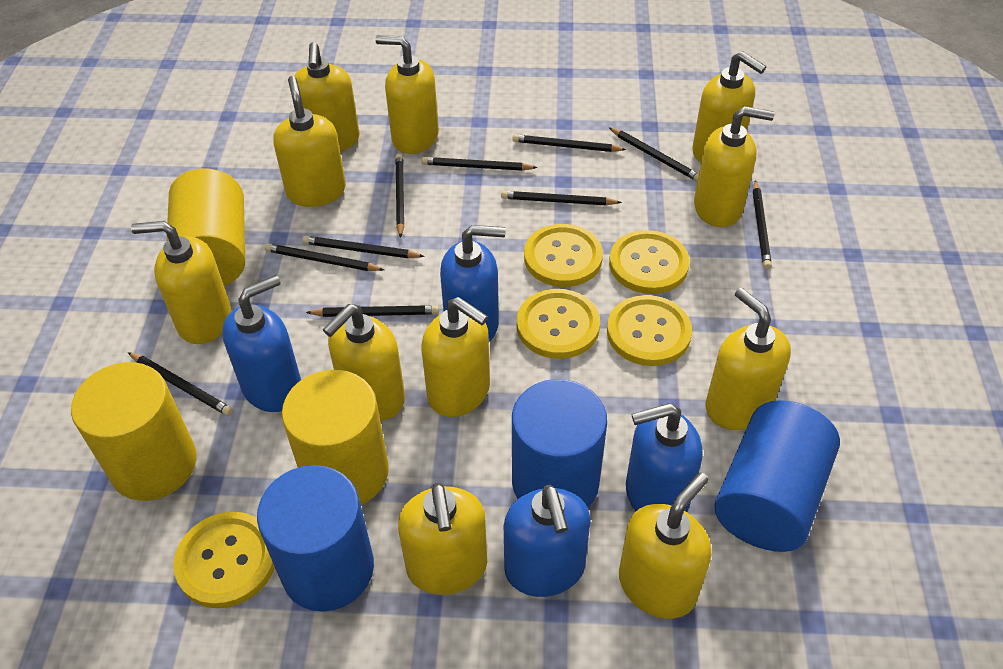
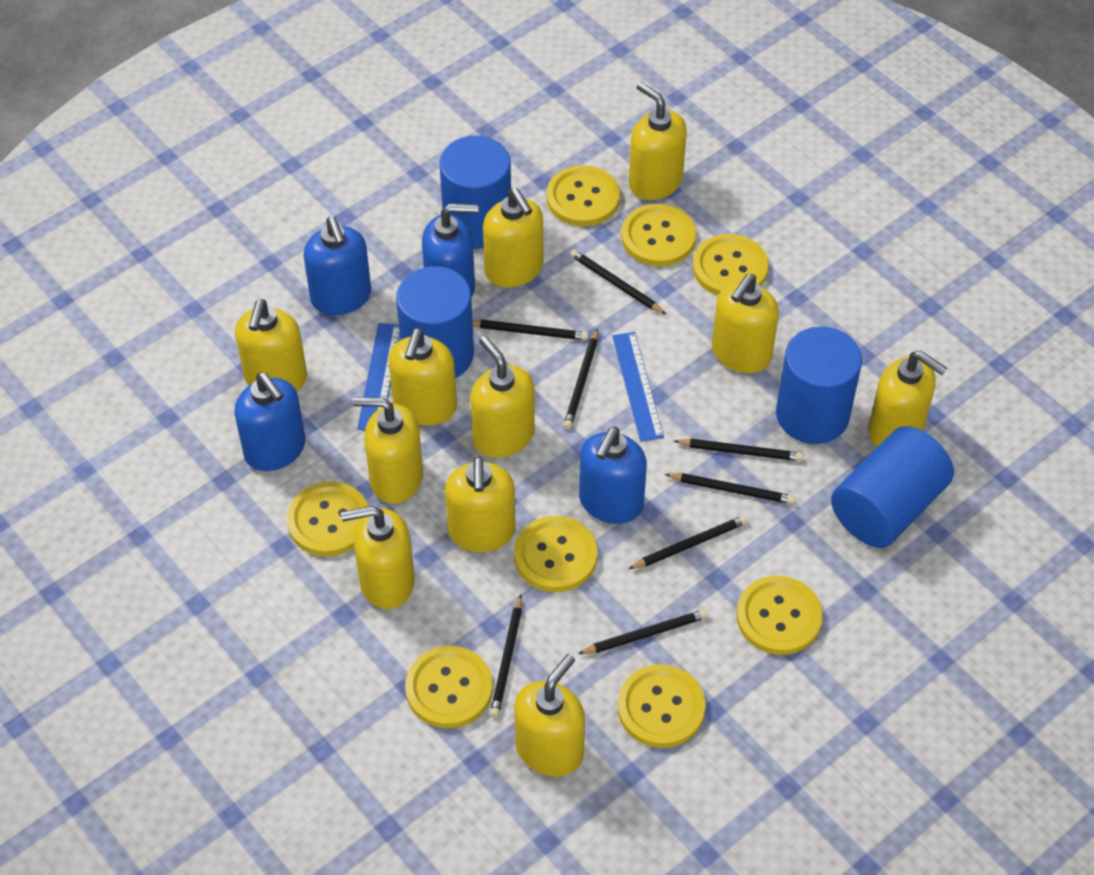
black pencil: [128,352,233,416] [265,243,384,271] [303,236,425,258] [306,305,439,317] [395,154,404,238] [421,157,538,171] [501,191,622,205] [513,134,627,152] [609,127,699,181] [753,180,772,269] = 10 -> [472,320,588,340] [490,595,522,717] [563,328,598,429] [570,249,667,315] [578,609,708,654] [628,515,748,569] [665,473,795,504] [674,439,803,461] = 8
blue cylinder: [257,465,374,612] [512,379,607,508] [714,400,840,552] = 3 -> [396,266,474,378] [439,136,511,249] [776,326,862,444] [831,426,954,548] = 4
blue ruler: none = 0 -> [357,323,400,430] [612,332,664,442] = 2
yellow button: [173,512,275,608] [517,289,600,359] [524,224,603,287] [607,295,692,366] [609,230,690,294] = 5 -> [287,481,368,556] [405,646,493,728] [514,516,597,592] [546,165,620,226] [617,664,706,748] [621,204,696,266] [693,234,768,295] [737,576,823,655] = 8
yellow cylinder: [71,362,197,501] [167,168,245,286] [282,370,389,505] = 3 -> none = 0

